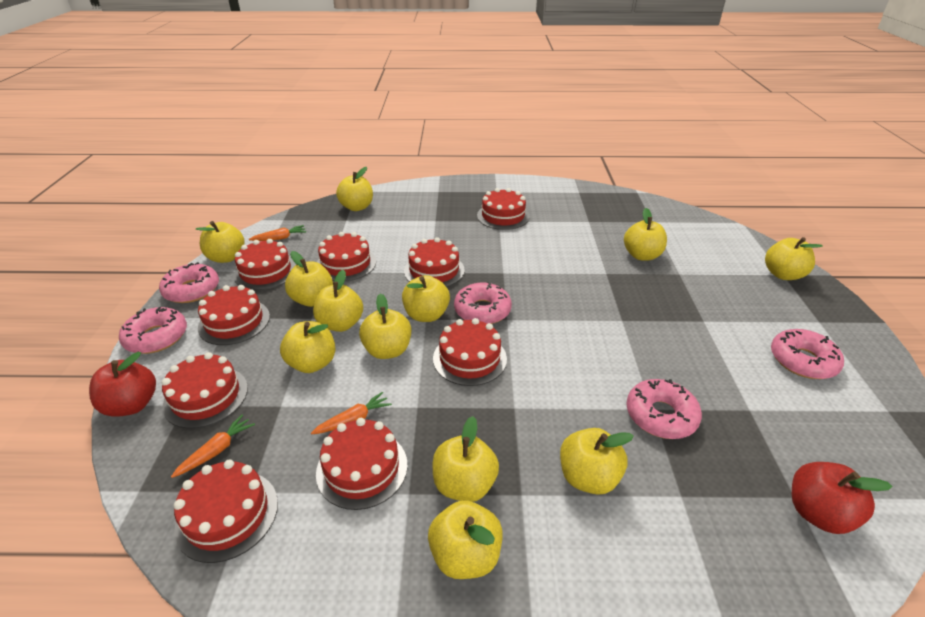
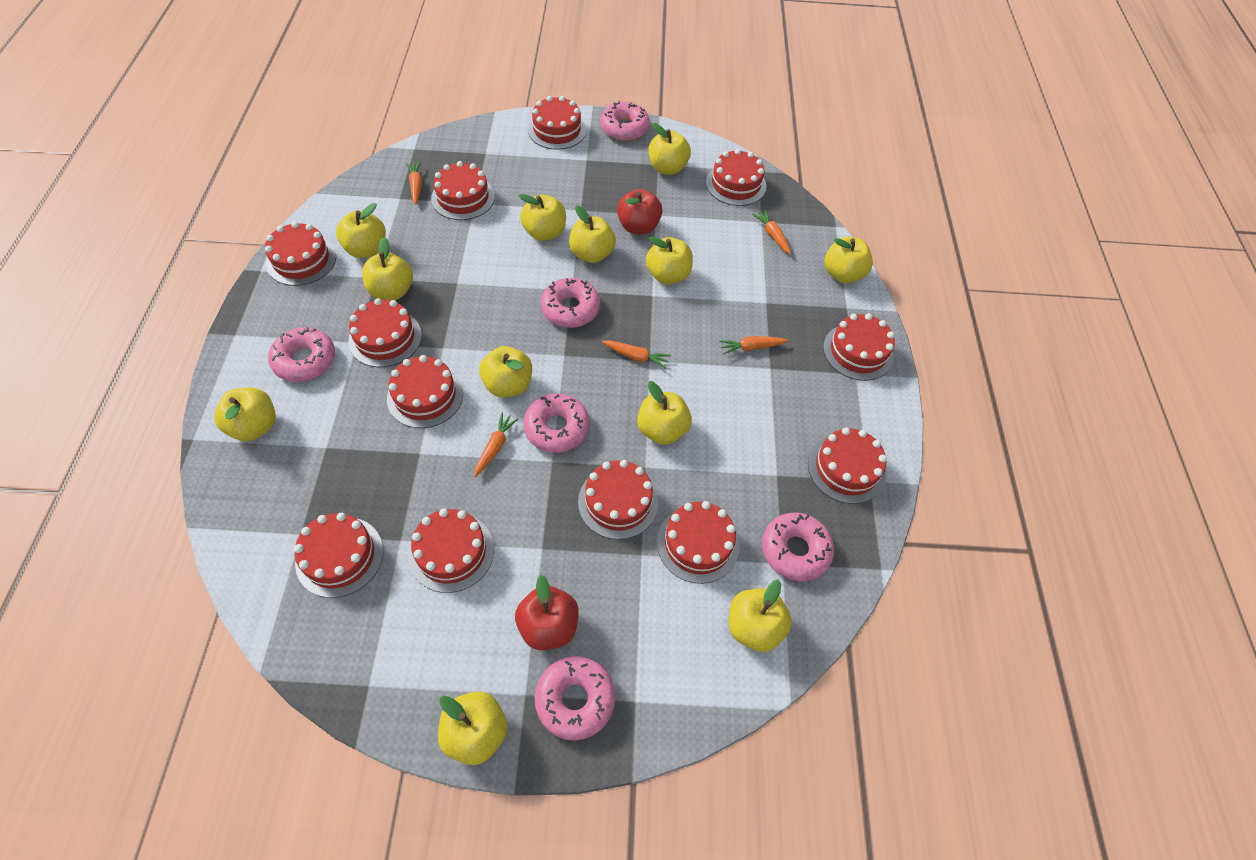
orange carrot: [171,415,255,478] [249,225,306,241] [311,392,392,435] = 3 -> [406,161,422,205] [474,412,519,477] [602,340,671,369] [719,336,789,355] [752,210,791,254] = 5
pink donut: [119,307,187,354] [159,262,219,303] [454,282,512,324] [626,379,702,439] [771,329,844,379] = 5 -> [268,327,335,382] [523,393,590,453] [535,656,615,741] [541,278,600,328] [600,101,650,141] [762,513,834,581] = 6
red cake: [162,352,248,429] [174,459,278,563] [198,285,270,345] [234,239,297,290] [316,418,408,510] [317,232,376,281] [404,237,465,287] [433,318,507,386] [477,188,530,230] = 9 -> [265,222,336,286] [294,513,383,598] [348,298,422,367] [387,355,463,428] [408,509,494,593] [431,161,495,220] [528,96,586,150] [578,460,659,540] [657,501,739,584] [706,149,766,206] [808,428,887,504] [823,313,895,381] = 12

